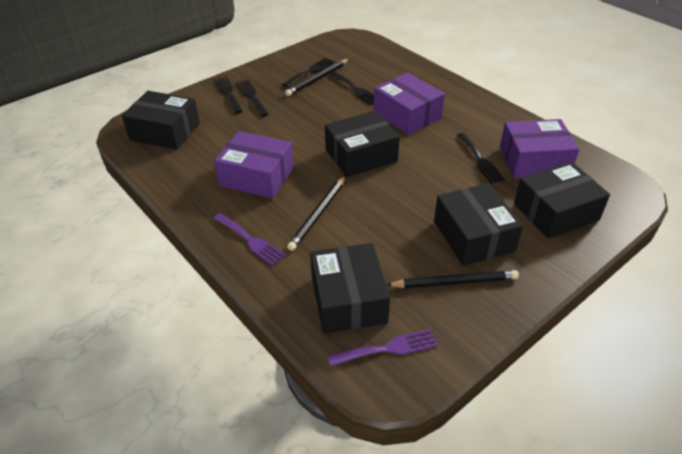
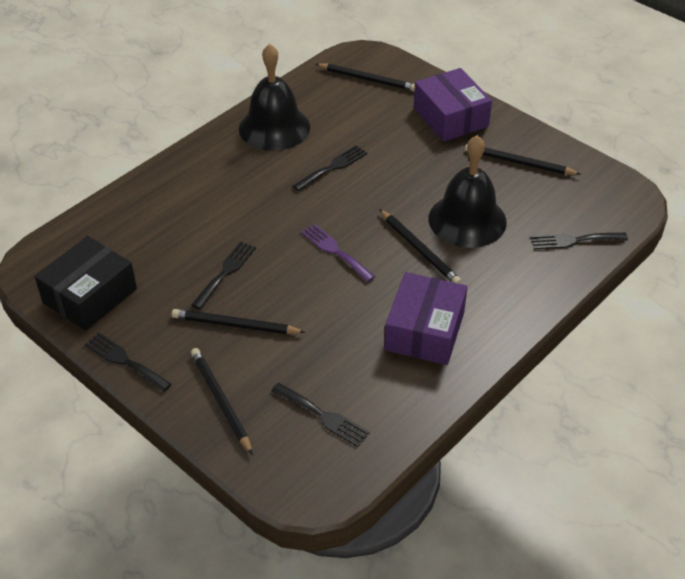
black bell: none = 0 -> [239,44,310,151] [428,135,507,248] = 2
black box: [122,91,200,150] [310,243,390,334] [325,111,400,177] [434,183,523,266] [514,162,610,239] = 5 -> [35,236,137,331] = 1
black pencil: [285,59,349,96] [287,175,346,251] [387,270,519,288] = 3 -> [172,309,305,334] [191,348,253,455] [316,63,415,91] [379,209,462,284] [465,143,581,175] = 5
purple box: [214,131,294,199] [373,72,445,135] [500,119,579,178] = 3 -> [384,272,467,365] [413,68,492,142] = 2
purple fork: [213,213,286,266] [328,329,438,367] = 2 -> [301,224,375,282] = 1

